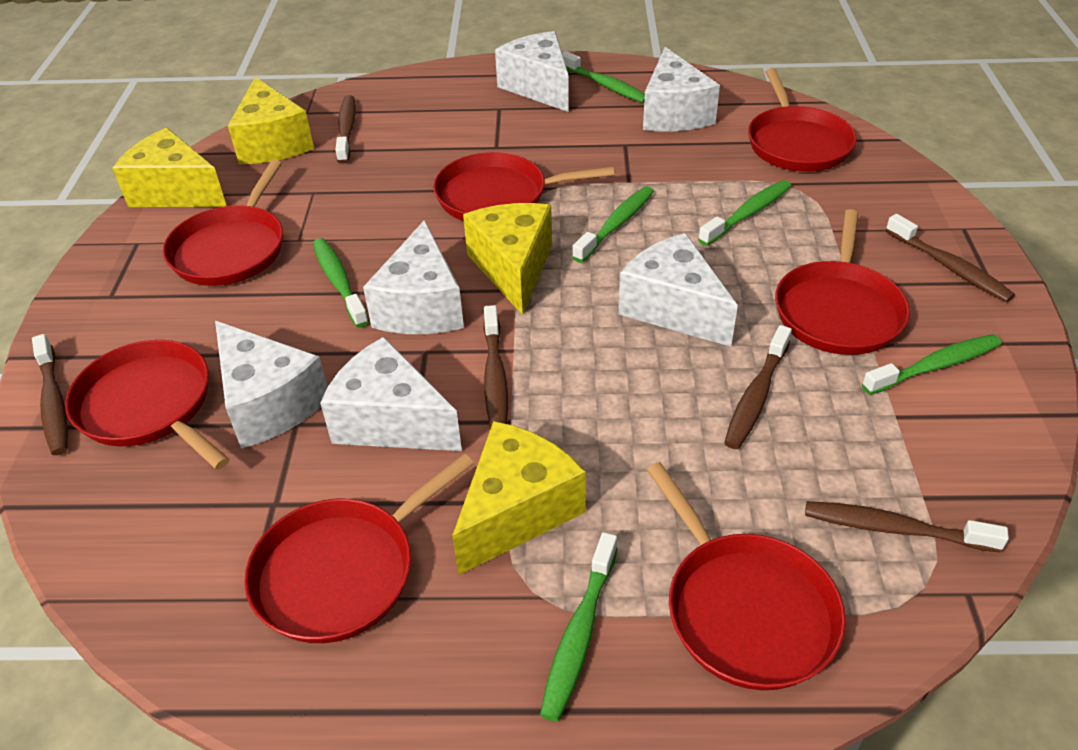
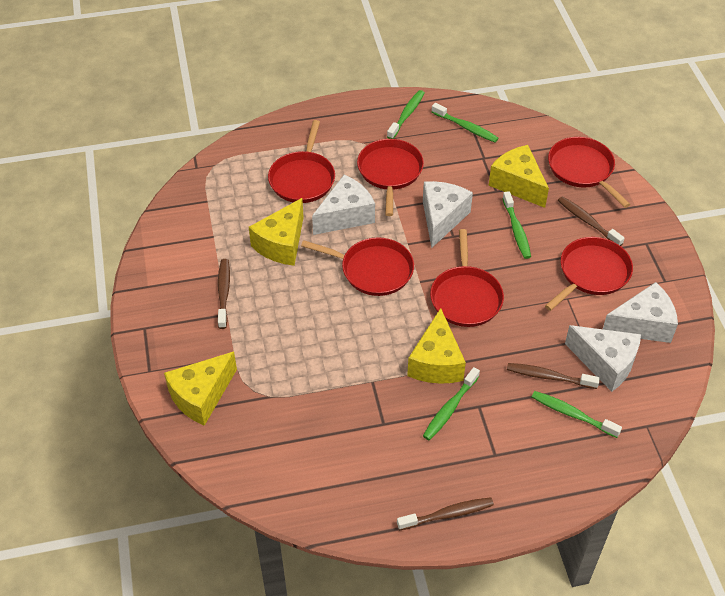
brown toothbrush: [32,334,68,455] [336,95,356,164] [483,305,508,428] [724,325,792,449] [805,501,1009,552] [886,214,1015,302] = 6 -> [218,259,230,329] [397,497,494,530] [507,363,600,389] [558,196,625,246] = 4
green toothbrush: [313,238,369,327] [540,532,618,722] [562,51,645,103] [572,186,654,263] [698,180,791,246] [862,334,1002,395] = 6 -> [387,90,425,139] [423,367,480,440] [432,103,499,142] [502,191,531,259] [532,391,622,438] = 5
red pan: [65,340,230,470] [163,160,283,286] [244,454,474,643] [433,152,614,221] [646,462,846,690] [748,68,857,172] [775,209,910,355] = 7 -> [268,120,335,203] [301,238,414,296] [357,139,424,216] [430,229,504,327] [545,237,633,311] [548,137,630,208] = 6
white cheese: [215,321,327,449] [320,337,462,451] [363,220,464,334] [495,31,569,112] [618,233,738,347] [643,47,720,131] = 6 -> [312,175,375,235] [423,181,473,248] [565,325,641,392] [603,282,678,343] = 4

